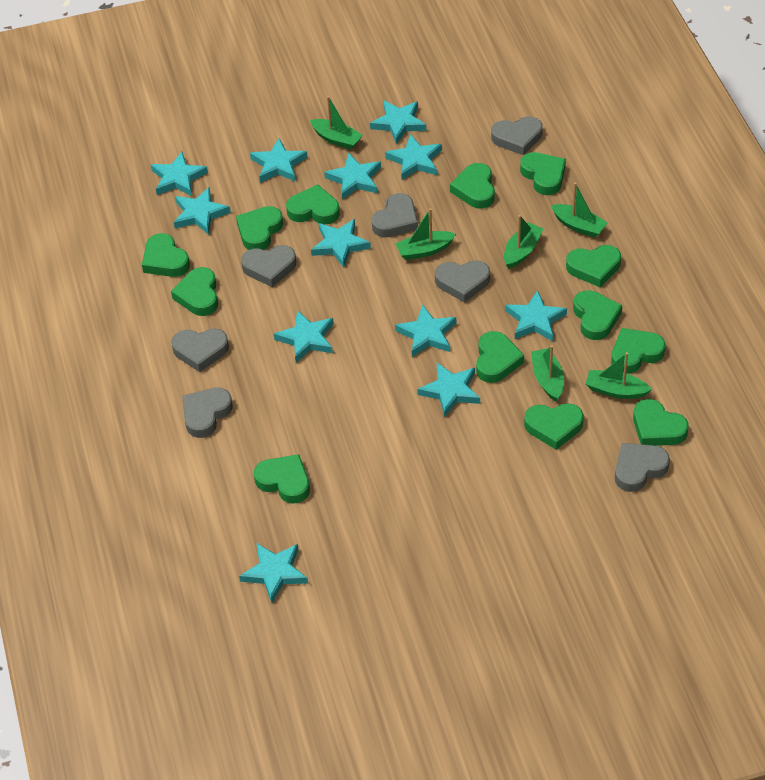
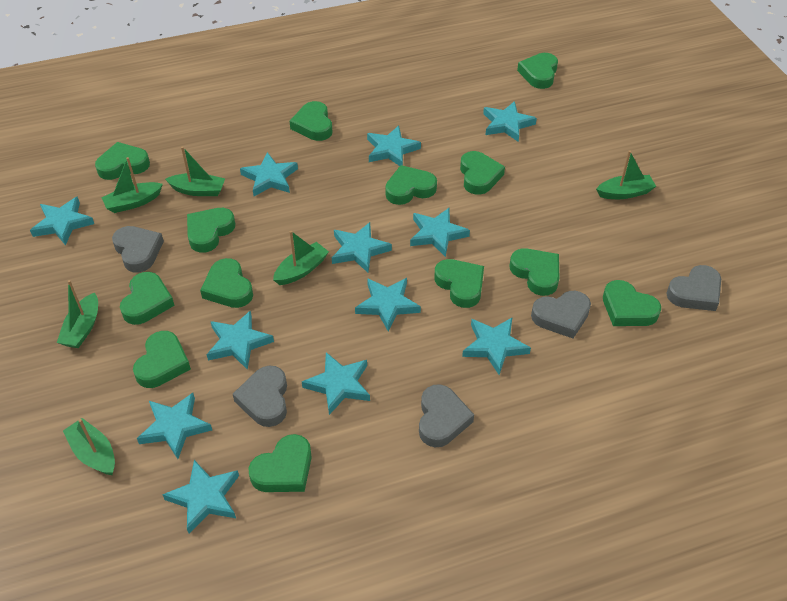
grey heart: [171,328,229,372] [182,388,233,438] [241,245,296,287] [372,193,418,237] [435,260,490,303] [491,116,543,155] [615,443,670,492] = 7 -> [112,226,164,273] [233,366,287,427] [419,384,474,447] [531,291,591,338] [666,265,721,311] = 5

